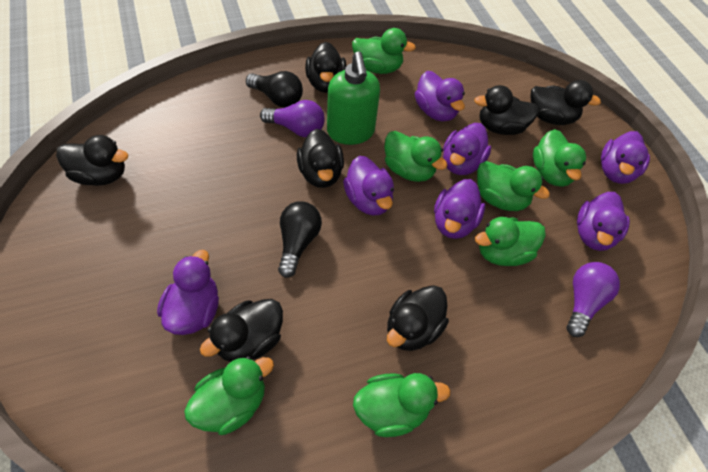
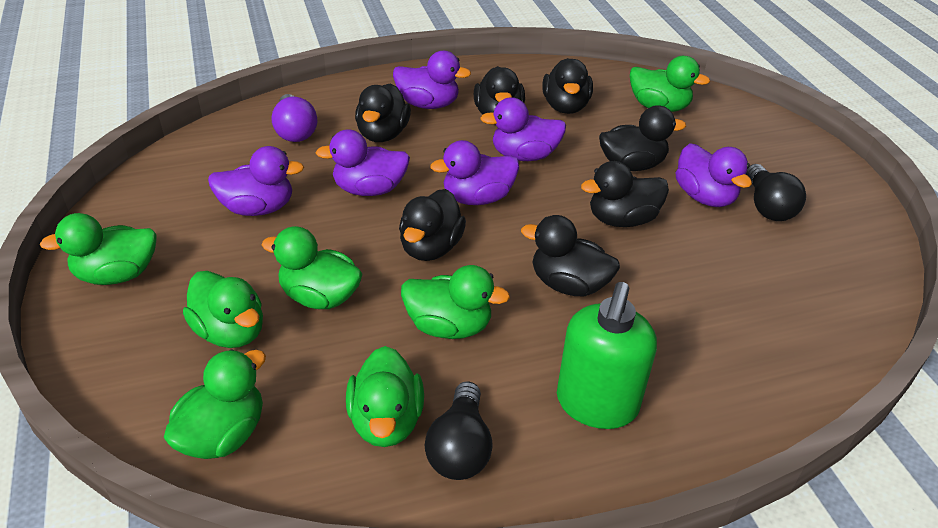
purple duck: [157,250,219,335] [343,156,394,216] [415,71,465,121] [434,179,485,239] [443,123,491,175] [577,192,630,251] [601,131,650,184] = 7 -> [208,146,304,216] [316,129,410,196] [393,51,471,109] [430,140,519,205] [480,97,566,161] [676,143,752,207] = 6
purple light bulb: [260,100,325,137] [566,262,620,337] = 2 -> [271,94,317,142] = 1

